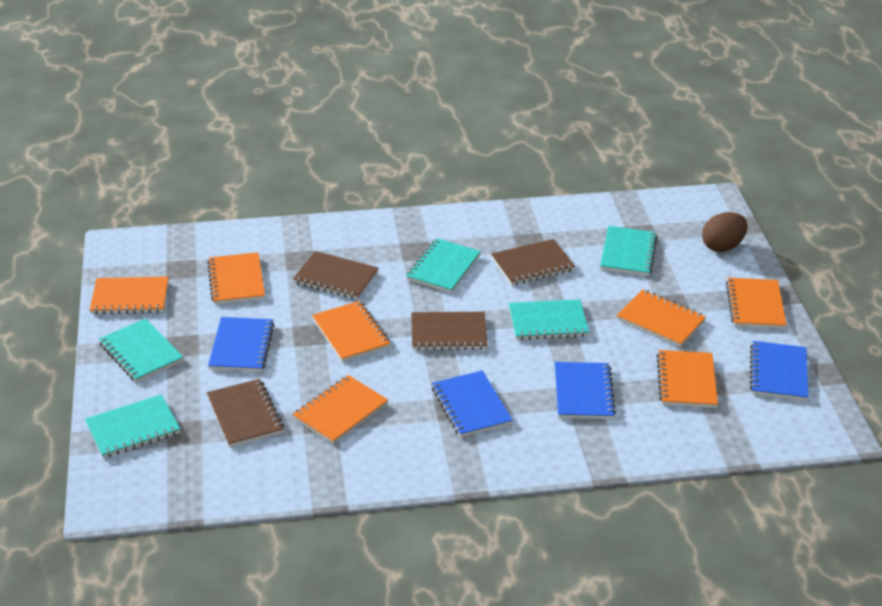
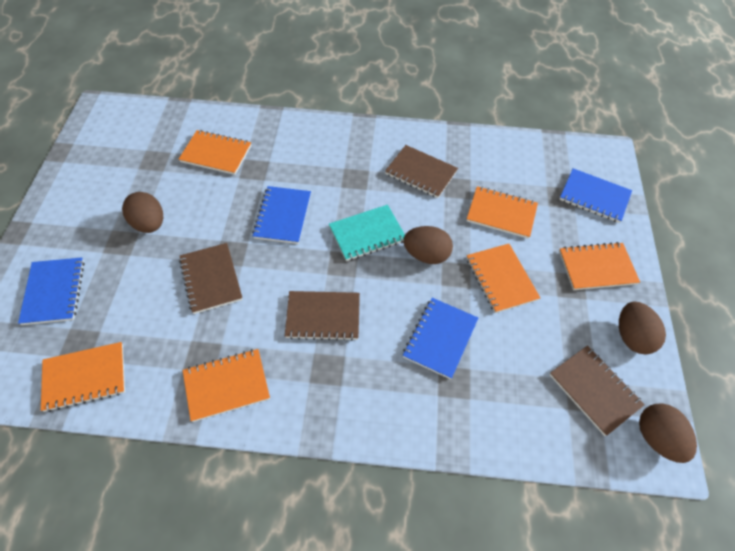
brown egg: [702,212,747,252] = 1 -> [122,192,163,233] [403,226,453,264] [619,301,666,354] [639,403,697,463] = 4
orange notebook: [90,277,168,314] [207,252,265,304] [293,375,388,444] [312,301,390,362] [617,289,706,347] [656,350,718,408] [726,277,787,329] = 7 -> [41,342,125,412] [179,130,251,175] [182,349,270,422] [467,186,538,239] [467,244,540,313] [559,242,640,290] = 6
turquoise notebook: [85,394,180,458] [99,318,183,382] [406,238,481,293] [509,299,589,340] [600,226,657,276] = 5 -> [329,205,405,261] = 1

